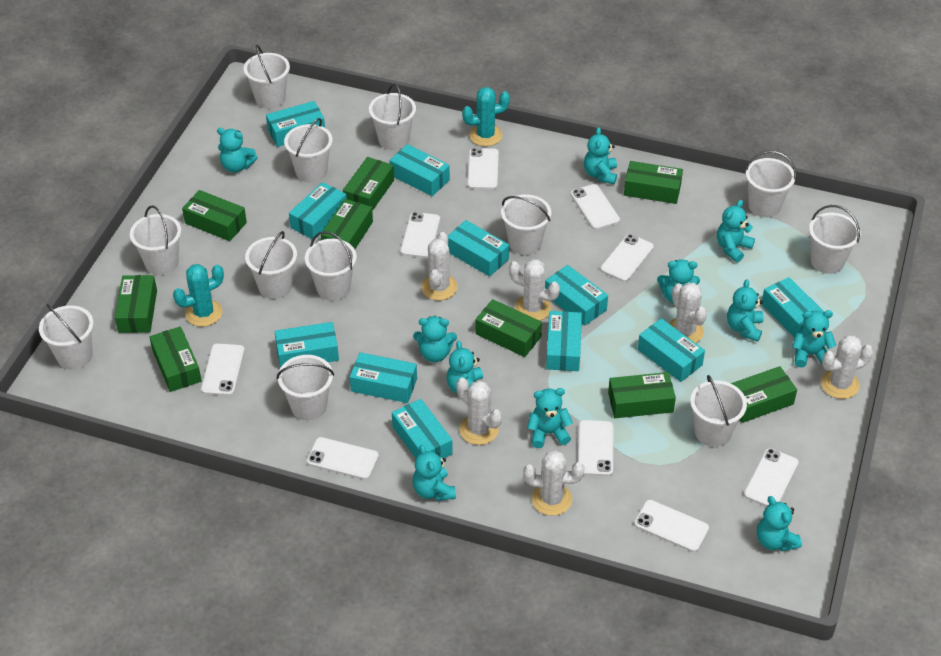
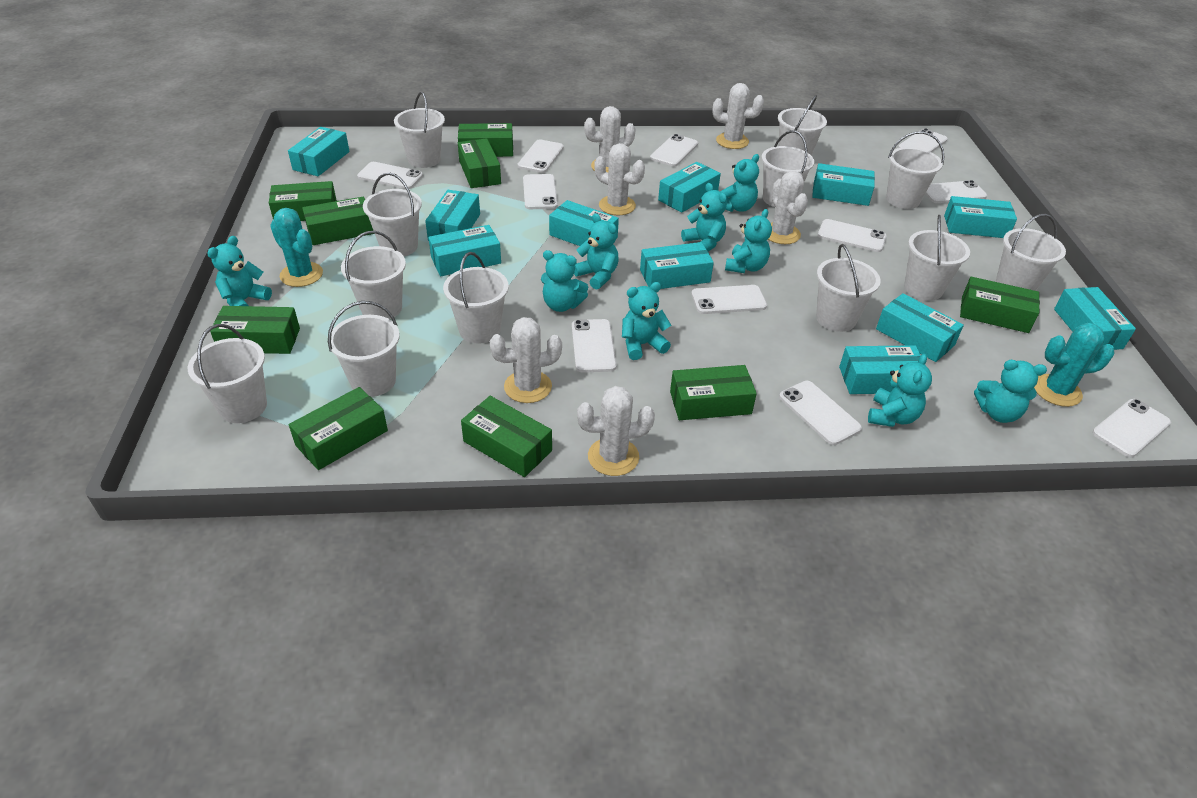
turquoise teddy bear: [217,128,258,173] [412,445,456,501] [413,316,457,362] [447,341,483,394] [527,388,573,448] [584,127,617,184] [657,259,700,304] [717,200,755,262] [727,279,764,342] [757,496,802,552] [792,310,836,368] = 11 -> [207,236,272,306] [541,250,588,312] [574,213,619,290] [622,282,671,360] [681,183,727,251] [721,154,759,212] [725,209,772,273] [868,354,932,427] [974,360,1047,423] = 9
white phone: [201,343,245,396] [306,437,379,480] [400,212,440,258] [467,148,499,189] [570,184,620,230] [578,420,613,476] [600,234,654,282] [634,500,709,552] [744,448,799,507] = 9 -> [357,162,423,189] [517,139,564,173] [523,174,558,209] [572,319,617,373] [650,134,698,167] [691,285,767,314] [779,381,862,445] [818,219,887,252] [898,128,948,152] [925,180,987,203] [1092,399,1171,457] = 11

